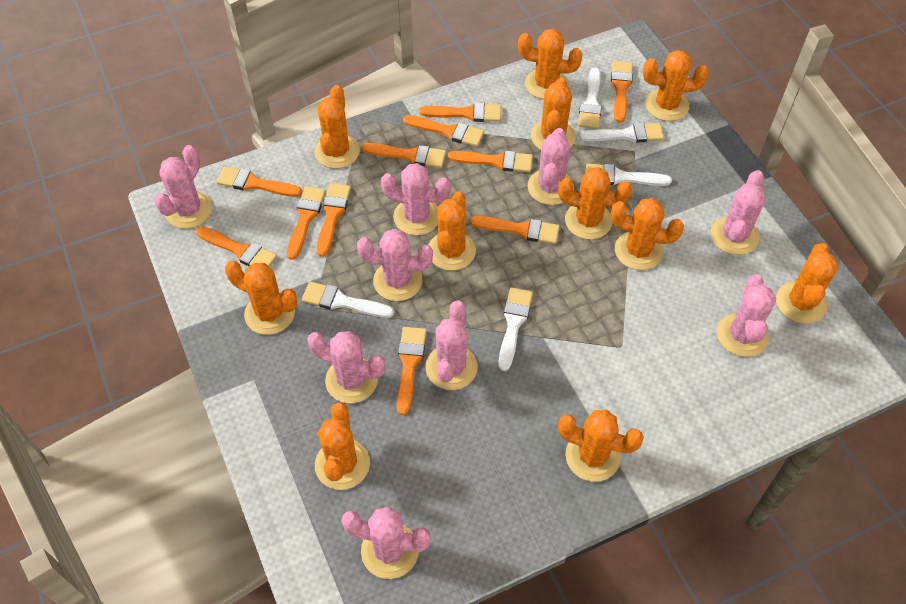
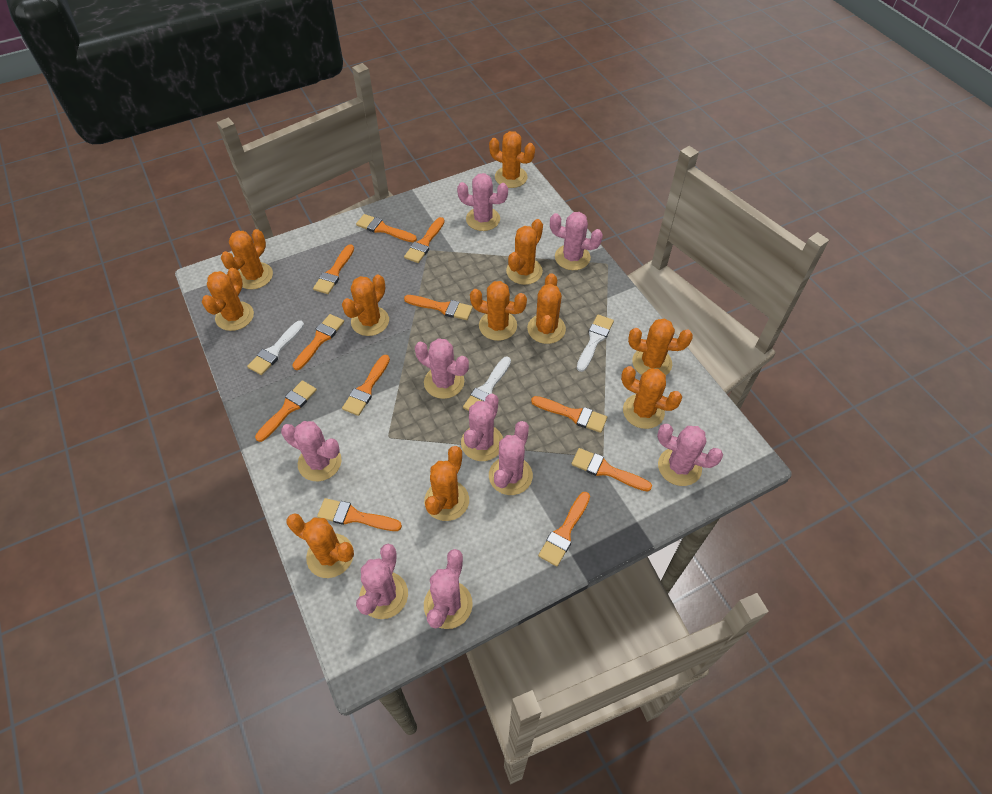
white brush: [302,282,394,318] [498,287,533,371] [578,67,602,129] [579,122,664,143] [586,164,672,186] = 5 -> [247,320,304,375] [463,357,511,411] [577,314,614,372] = 3

